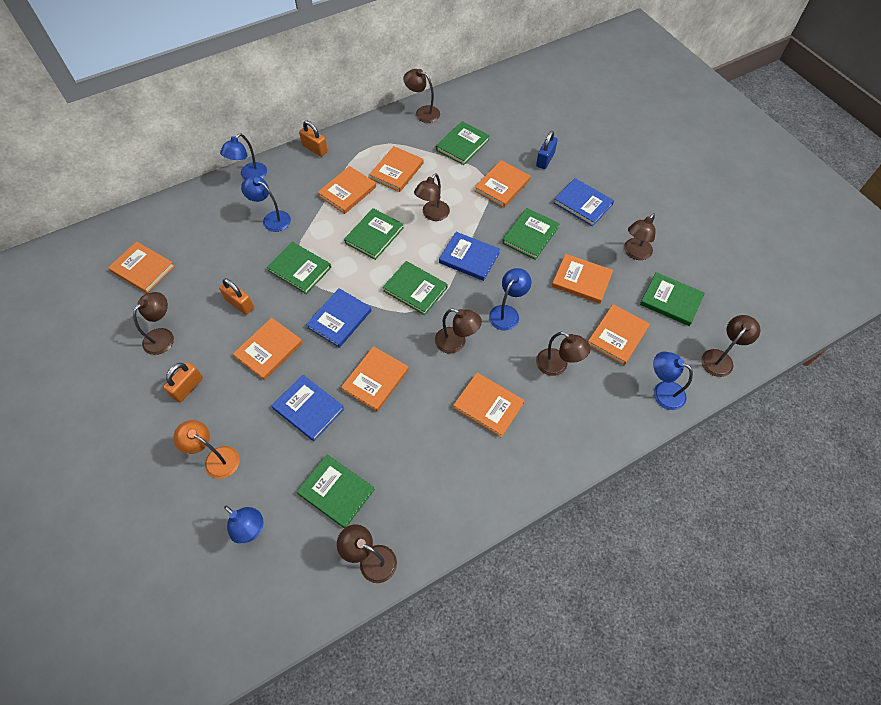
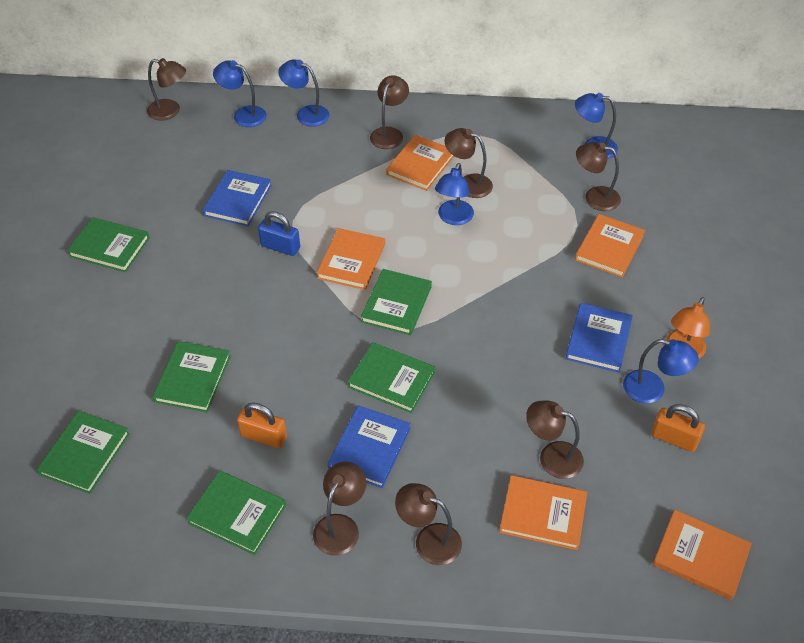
blue book: [271,374,344,441] [306,288,372,348] [439,232,500,281] [554,178,614,226] = 4 -> [203,170,272,226] [328,405,411,488] [566,303,633,373] = 3
brown lamp: [133,292,174,355] [337,524,397,583] [403,69,440,123] [414,173,450,221] [435,309,482,354] [536,332,591,376] [624,213,656,260] [701,315,760,377] = 8 -> [147,58,186,120] [313,462,366,556] [370,75,409,149] [395,483,462,565] [444,128,493,198] [526,401,584,479] [576,142,621,211] = 7
green book: [267,242,331,294] [297,454,375,528] [344,208,403,260] [383,261,447,315] [436,121,490,165] [502,208,560,260] [640,272,705,326] = 7 -> [37,411,130,494] [67,217,150,272] [153,341,231,412] [186,470,286,555] [348,342,435,413] [361,269,432,335] = 6
orange book: [108,241,175,293] [233,318,303,380] [318,166,376,214] [341,346,409,412] [369,146,424,192] [453,373,525,438] [475,160,531,208] [552,254,613,304] [588,304,650,365] = 9 -> [317,228,385,290] [386,135,454,191] [499,475,587,550] [575,214,645,277] [653,510,752,600] = 5
orange padlock: [163,362,203,402] [219,279,254,315] [299,121,328,157] = 3 -> [237,403,287,448] [651,404,705,452] = 2

